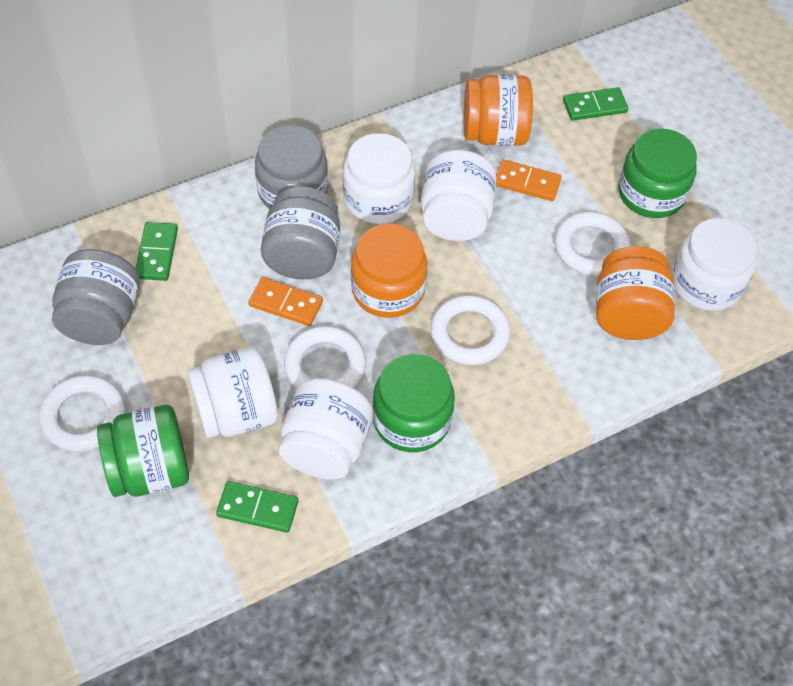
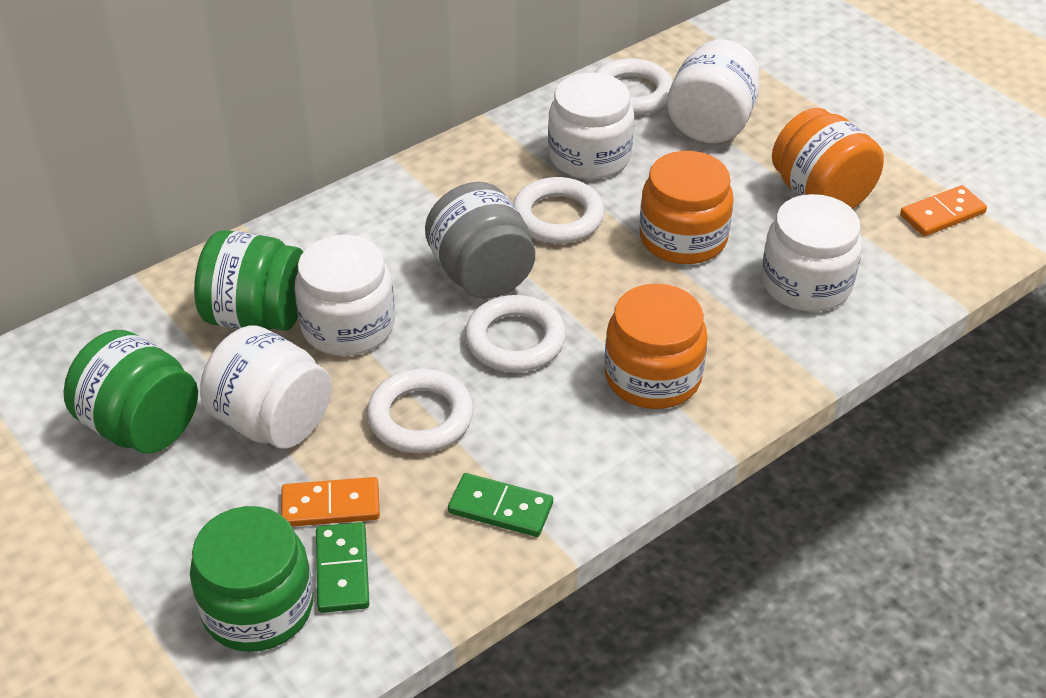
green domino: [135,222,178,281] [216,481,298,533] [563,87,628,121] = 3 -> [316,522,369,613] [448,473,553,537] = 2
grey jar: [52,249,140,345] [255,125,328,209] [261,186,340,279] = 3 -> [425,182,535,299] = 1

